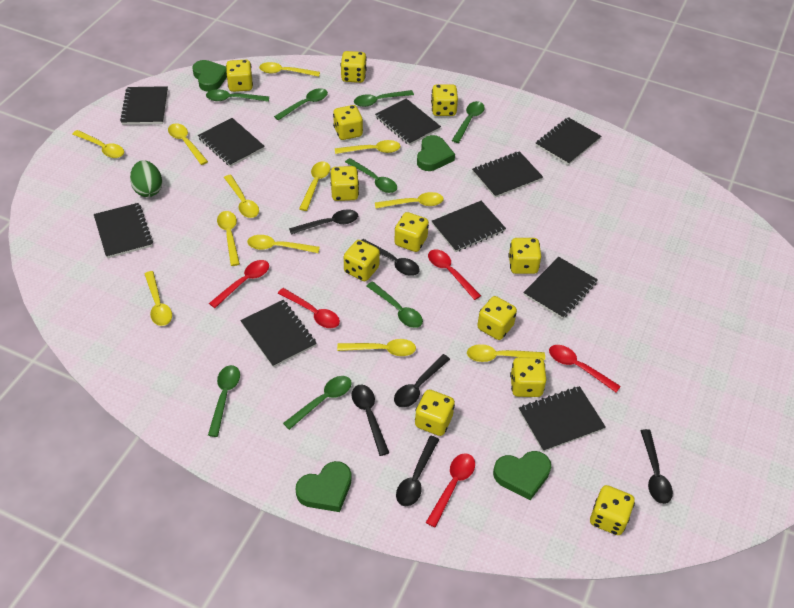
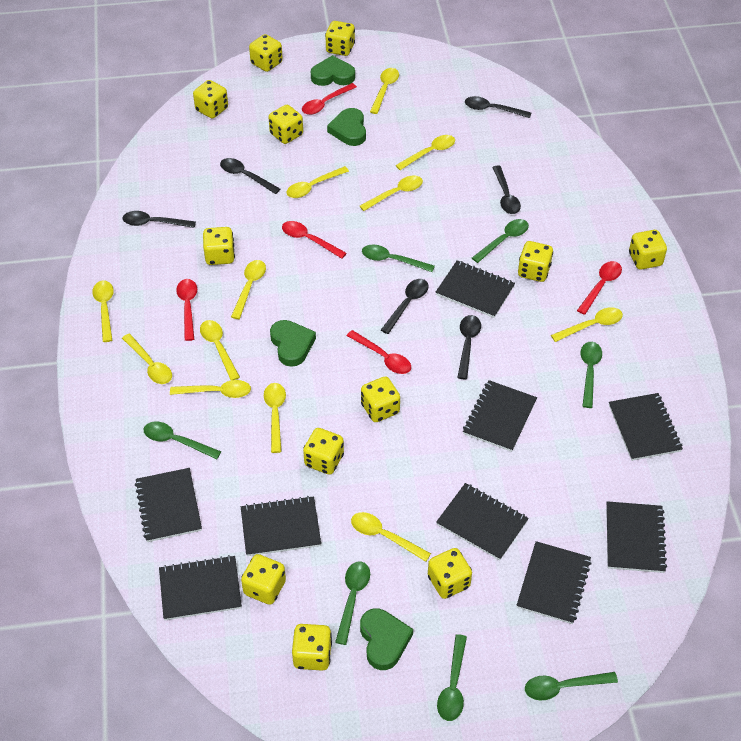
black notebook: [94,203,153,258] [120,86,168,125] [198,118,265,167] [240,300,317,367] [375,98,441,145] [432,201,506,252] [472,151,543,198] [519,386,606,452] [523,257,598,319] [536,117,601,165] = 10 -> [135,468,202,542] [159,555,242,620] [241,496,321,556] [436,260,515,318] [436,483,529,560] [463,380,537,452] [516,541,592,624] [606,501,667,573] [609,393,683,461] = 9
green egg: [130,160,162,197] = 1 -> none = 0
green spoon: [206,89,269,102] [208,365,240,437] [274,88,328,120] [283,376,352,430] [345,158,397,193] [354,90,414,107] [367,281,423,328] [452,101,485,143] = 8 -> [143,421,221,459] [335,561,370,645] [362,245,435,272] [437,634,467,721] [472,219,529,263] [525,672,618,701] [580,342,602,408] = 7

